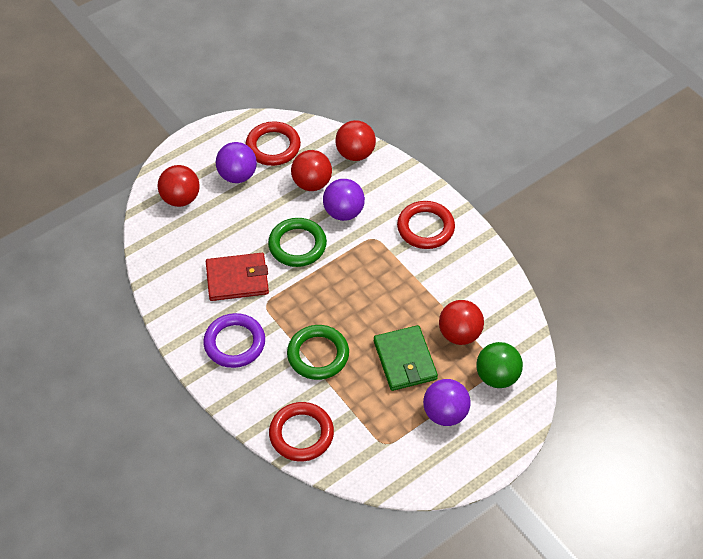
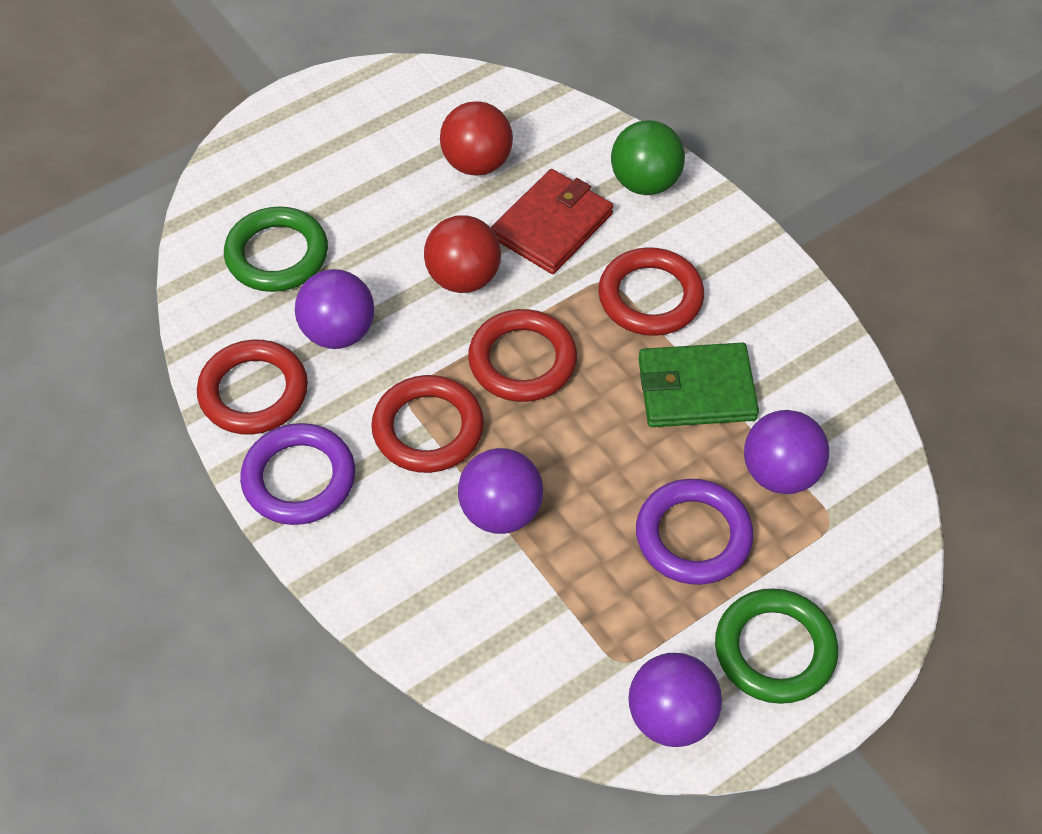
purple ball: [216,142,257,183] [323,179,365,221] [423,379,471,426] = 3 -> [295,269,374,349] [458,448,543,534] [629,653,722,747] [744,410,829,494] = 4
purple ring: [203,313,265,368] = 1 -> [240,423,355,525] [636,479,753,585] = 2
red ball: [158,165,200,207] [291,150,332,191] [335,120,376,161] [439,300,484,345] = 4 -> [424,215,501,293] [440,101,513,176] = 2
red ring: [246,121,301,166] [269,402,334,462] [397,201,455,249] = 3 -> [197,340,308,435] [371,375,484,473] [468,309,577,402] [598,247,704,336] = 4

